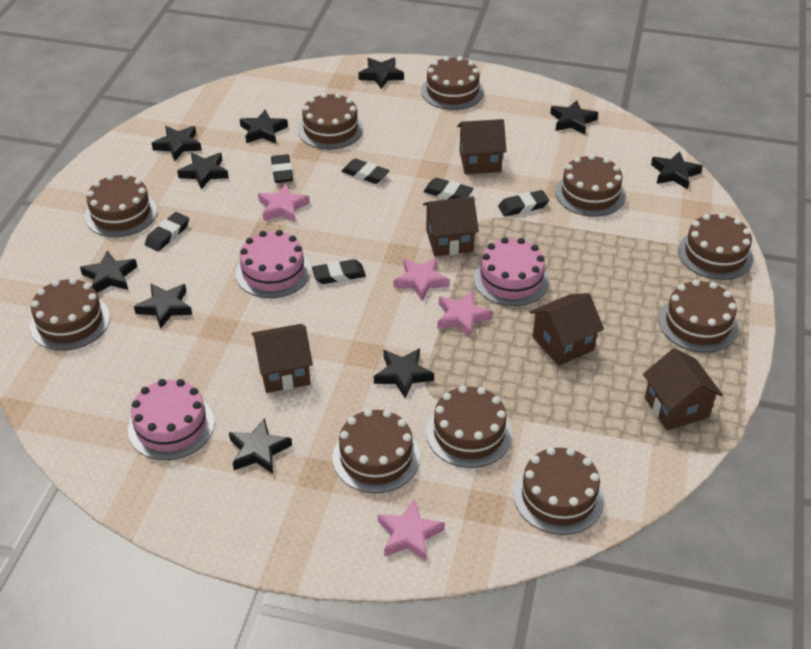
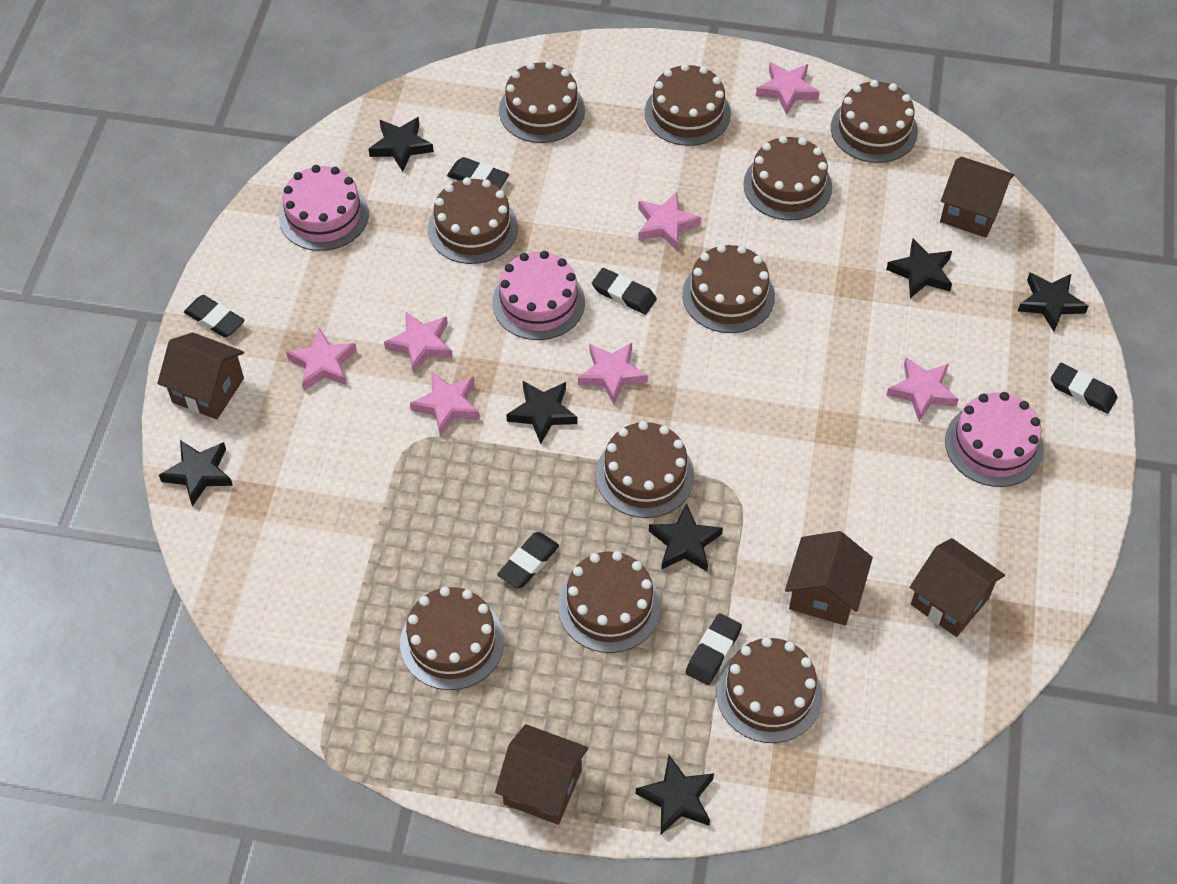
black star: [80,250,137,293] [134,284,192,329] [152,126,202,161] [177,153,229,190] [229,418,292,474] [240,110,288,143] [358,58,404,89] [374,348,434,398] [550,100,598,135] [651,151,703,189] = 10 -> [159,440,233,506] [369,117,434,172] [506,381,577,444] [636,755,714,834] [649,503,723,571] [886,238,952,298] [1018,273,1088,332] = 7
pink star: [258,184,310,223] [378,499,445,561] [394,258,449,301] [437,291,493,338] = 4 -> [286,328,357,391] [384,311,453,373] [410,371,480,436] [578,343,648,404] [638,192,701,250] [756,62,820,115] [886,357,959,421] = 7

